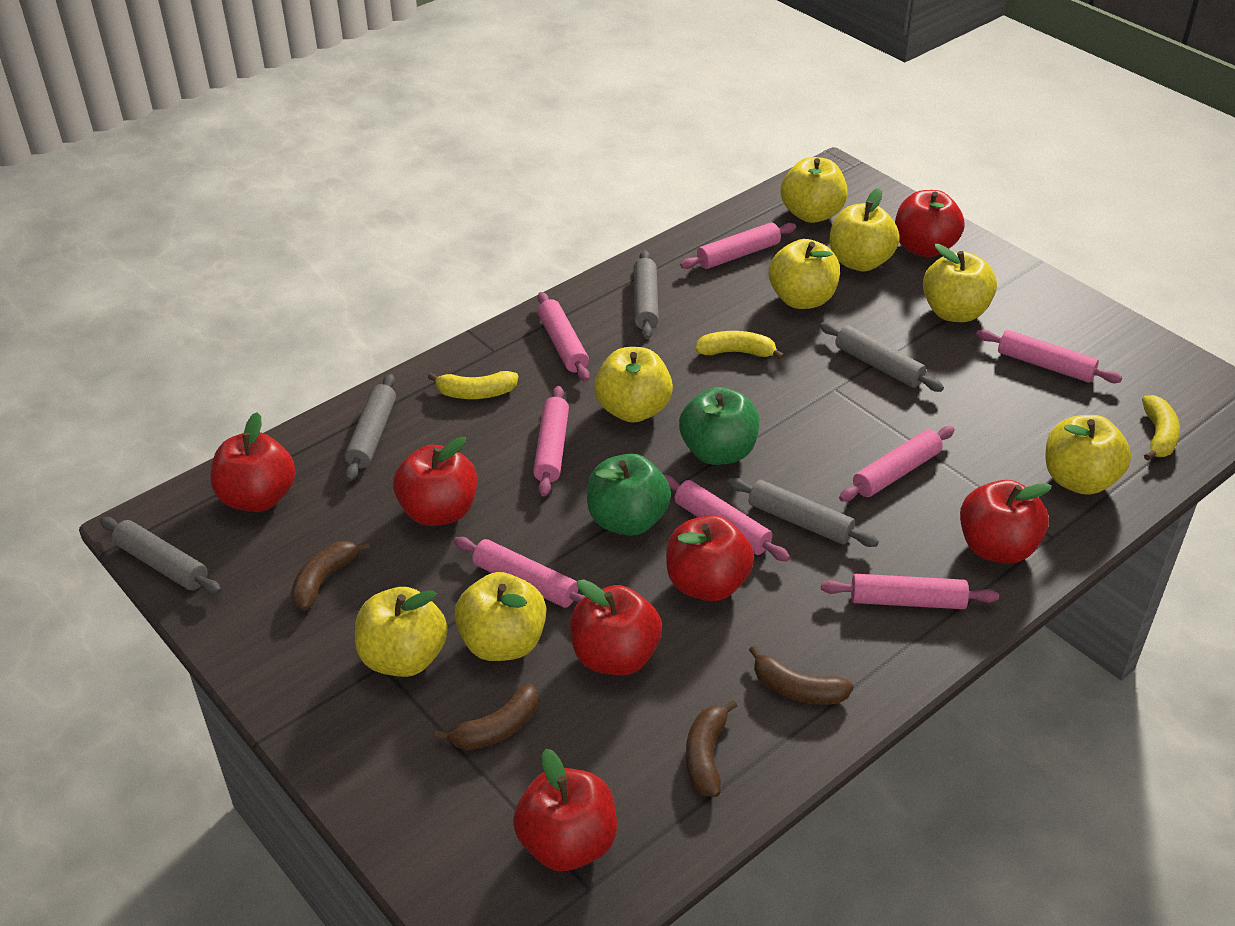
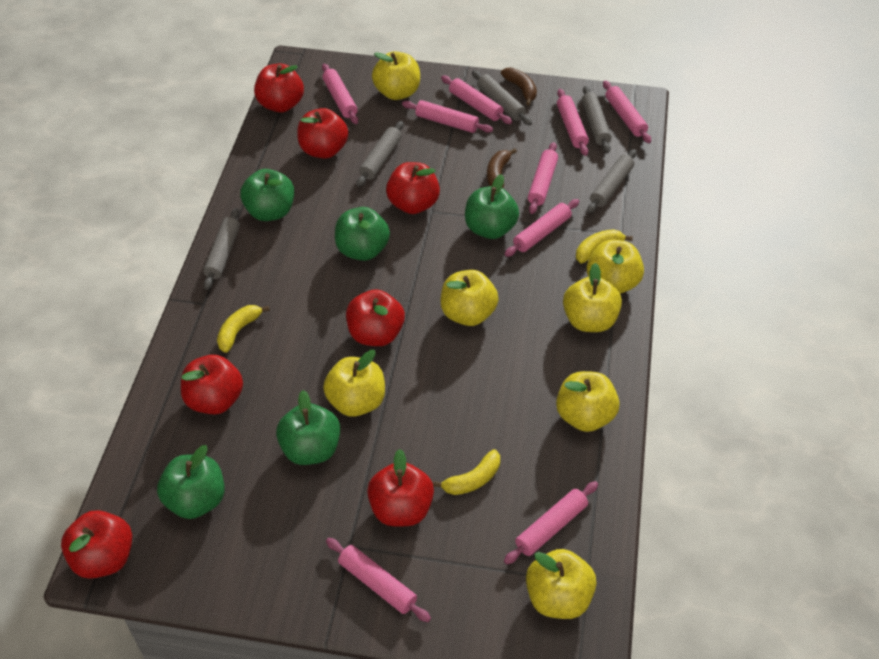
brown banana: [291,541,370,611] [435,683,538,750] [686,700,737,797] [749,645,854,705] = 4 -> [487,148,517,189] [501,67,537,106] = 2
green apple: [587,454,671,536] [679,387,759,465] = 2 -> [157,445,225,519] [240,169,294,221] [276,390,340,465] [335,207,390,261] [465,174,519,239] = 5
pink rolling pin: [454,537,586,608] [533,386,569,497] [537,292,590,382] [664,475,790,562] [680,222,796,269] [821,574,999,609] [839,426,955,502] [976,329,1122,383] = 8 -> [322,64,358,124] [326,538,431,622] [402,100,493,133] [441,76,512,124] [504,481,598,564] [505,199,579,257] [528,142,558,214] [557,89,589,156] [603,80,651,143] = 9
yellow apple: [355,587,448,677] [454,572,546,661] [594,347,673,423] [769,239,840,309] [781,157,848,223] [830,188,900,271] [923,244,997,322] [1045,415,1131,495] = 8 -> [323,350,385,417] [372,51,420,100] [441,270,499,326] [526,549,597,619] [556,371,619,432] [563,263,622,332] [587,240,644,294] = 7

